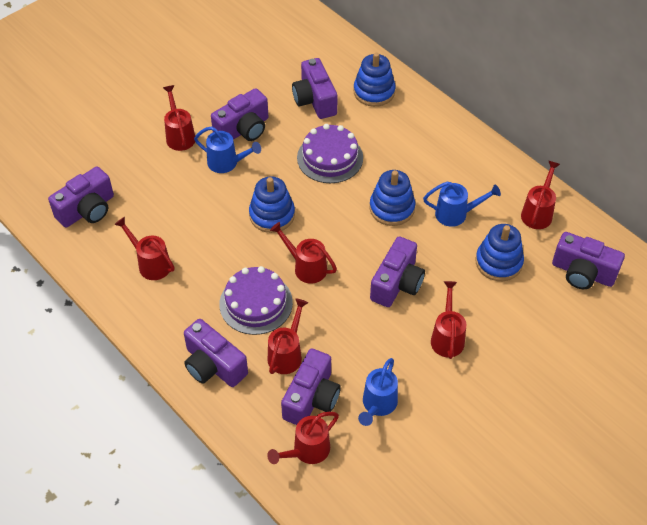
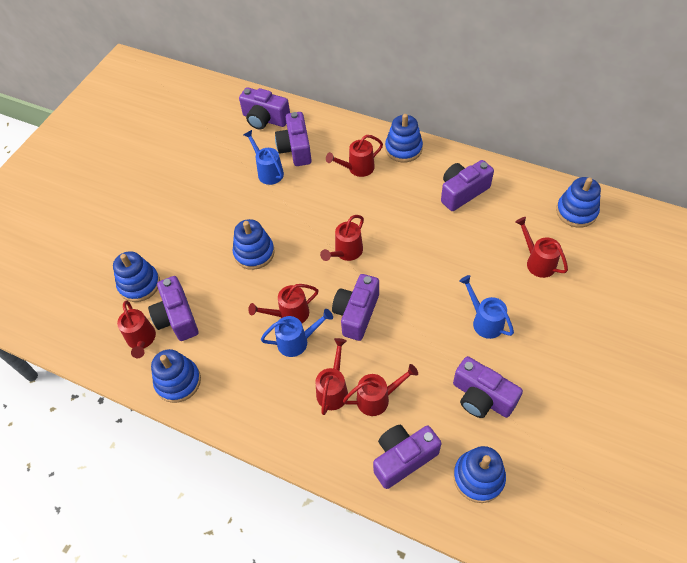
blue stacking toy: [249,177,295,233] [354,53,396,107] [370,170,415,226] [476,224,524,281] = 4 -> [113,251,160,302] [151,349,201,403] [233,219,275,270] [385,114,423,163] [453,446,506,503] [556,177,601,228] = 6
purple cake: [219,266,293,335] [297,124,363,183] = 2 -> none = 0

